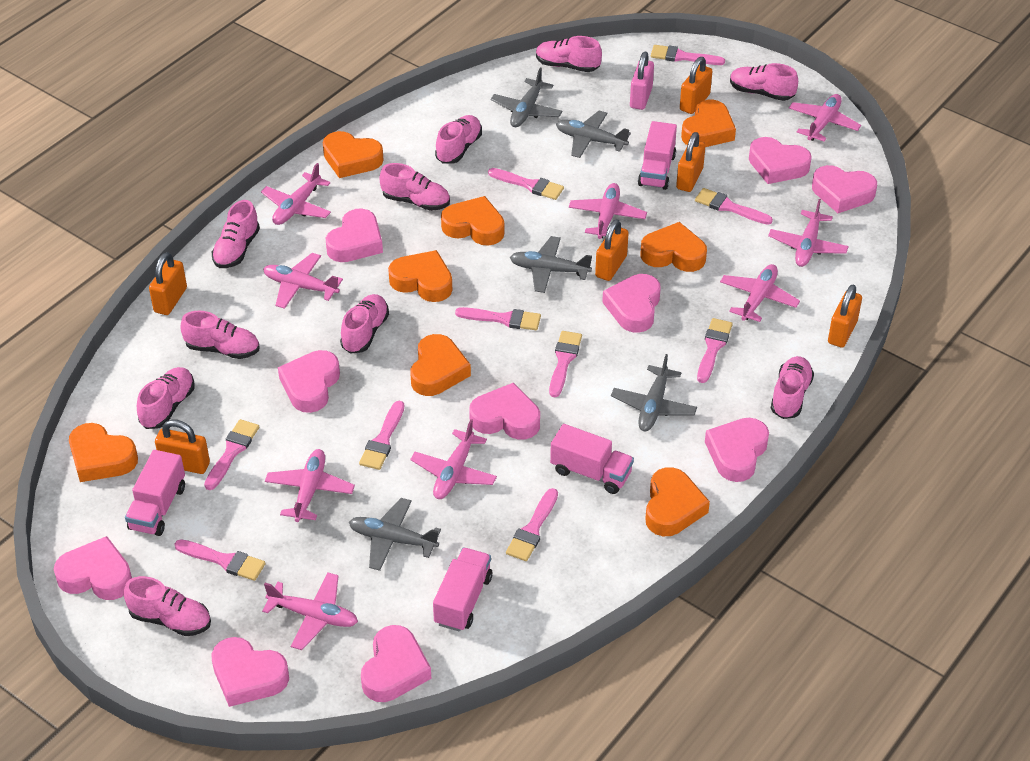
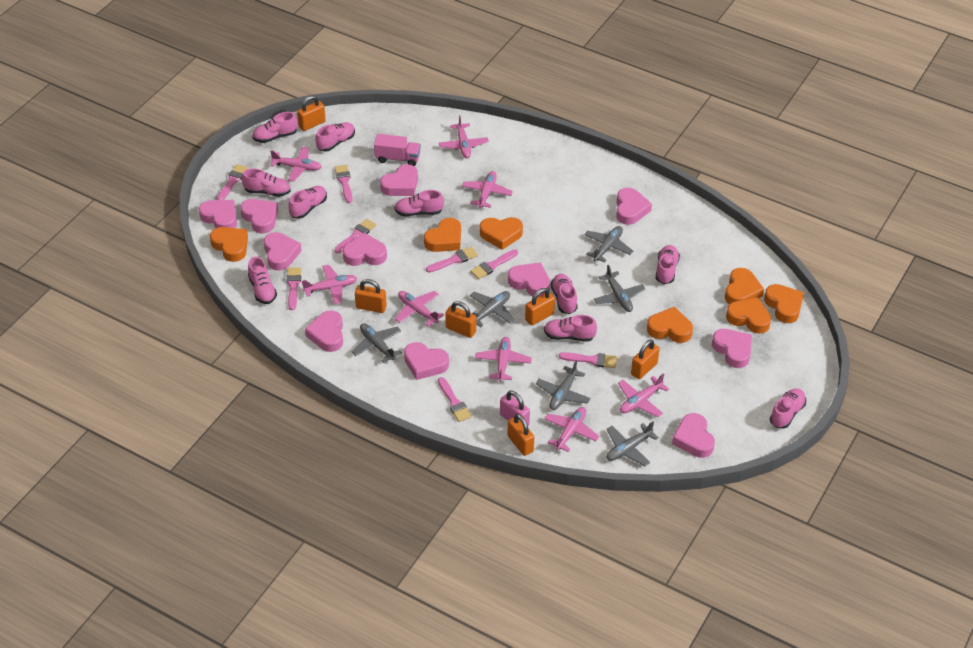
grey plane: [349,498,441,571] [490,68,562,127] [510,236,592,293] [556,111,631,158] [611,354,697,431] = 5 -> [351,323,402,363] [470,291,514,327] [536,361,591,410] [584,226,633,263] [594,265,646,312] [606,421,659,466] = 6
orange heart: [69,423,138,482] [323,131,384,178] [388,250,452,302] [411,334,471,396] [441,196,504,246] [641,222,707,272] [645,467,710,536] [681,99,736,147] = 8 -> [210,227,248,262] [424,218,461,252] [480,217,523,250] [647,307,693,343] [725,268,764,304] [726,297,771,334] [764,284,804,323] = 7
pink brush: [174,539,266,581] [204,419,259,490] [359,401,404,470] [455,307,541,330] [488,168,564,200] [506,488,558,561] [549,331,582,397] [651,45,725,65] [695,188,773,225] [697,318,733,383] = 10 -> [217,164,248,200] [286,267,301,310] [334,165,353,203] [334,219,376,253] [426,246,478,273] [438,377,472,422] [470,249,518,279] [559,352,617,368] = 8
pink heart: [54,536,132,600] [211,637,289,707] [278,350,340,413] [326,208,383,262] [361,625,431,702] [469,383,540,440] [602,274,661,333] [705,418,769,482] [749,137,812,184] [812,165,877,213] = 10 -> [199,200,237,229] [240,199,278,234] [264,232,302,271] [305,310,343,352] [343,233,387,266] [380,164,418,196] [404,342,449,380] [508,262,550,297] [616,188,652,225] [672,413,715,458] [712,329,752,368] = 11
pink plane: [261,163,331,225] [262,572,358,650] [263,253,343,309] [265,449,355,522] [410,419,497,499] [569,183,647,239] [720,264,800,322] [768,199,849,267] [789,94,861,142] = 9 -> [270,147,321,182] [302,265,357,304] [395,291,444,327] [439,115,489,158] [462,171,513,208] [475,337,532,382] [544,407,599,452] [618,373,669,417] = 8
pink truck: [125,450,185,536] [433,547,492,631] [550,424,634,494] [638,121,677,190] = 4 -> [374,134,421,166] = 1

